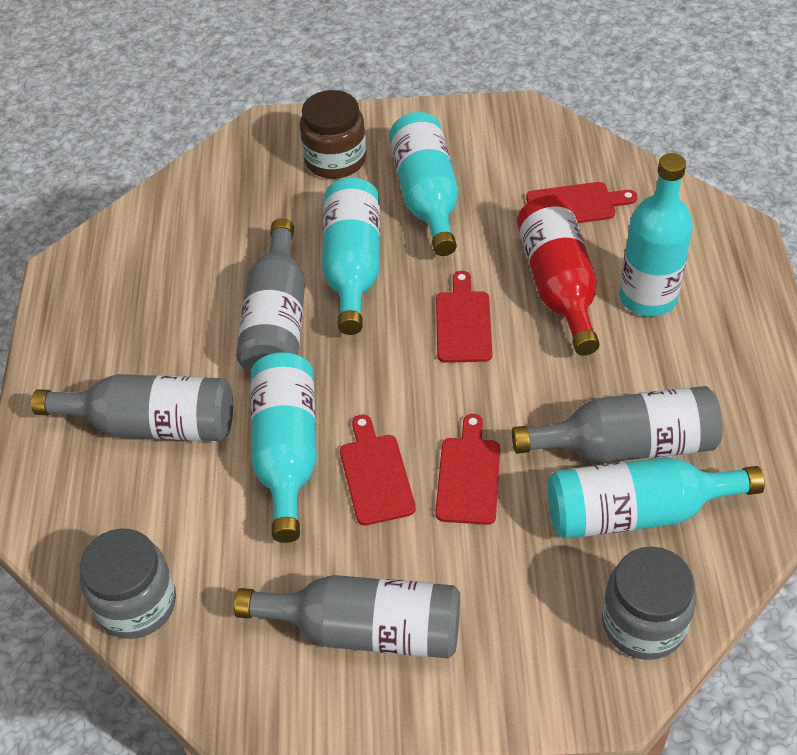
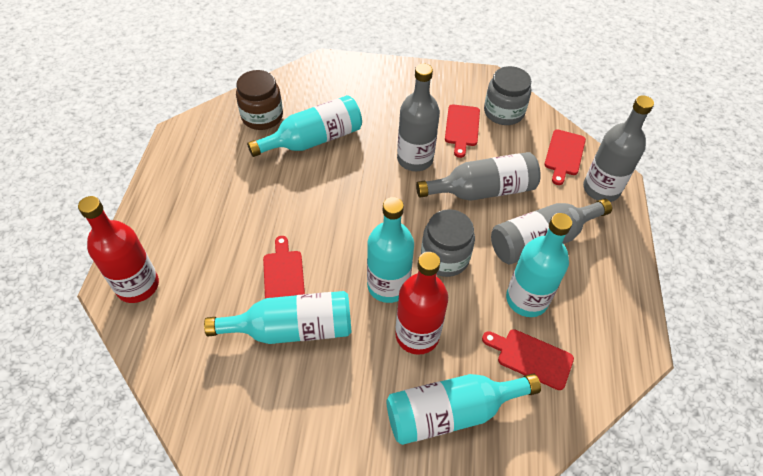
red bottle: [517,195,600,356] = 1 -> [78,196,159,303] [395,252,448,355] = 2

